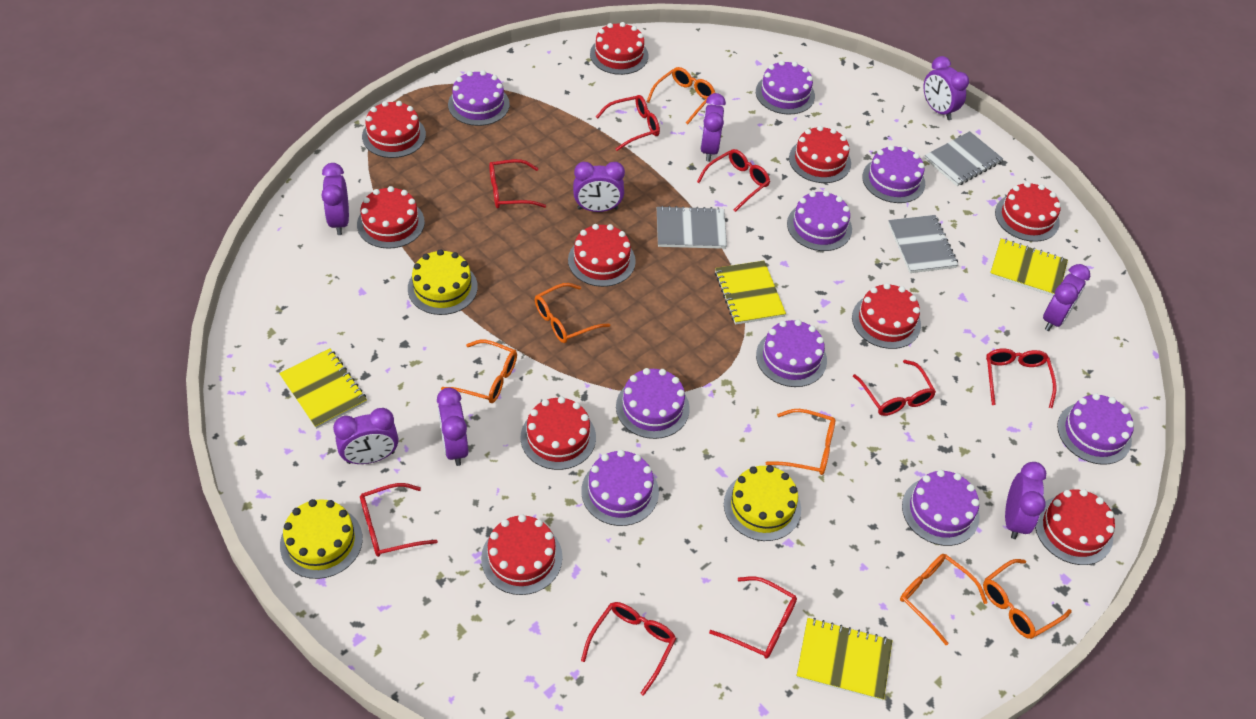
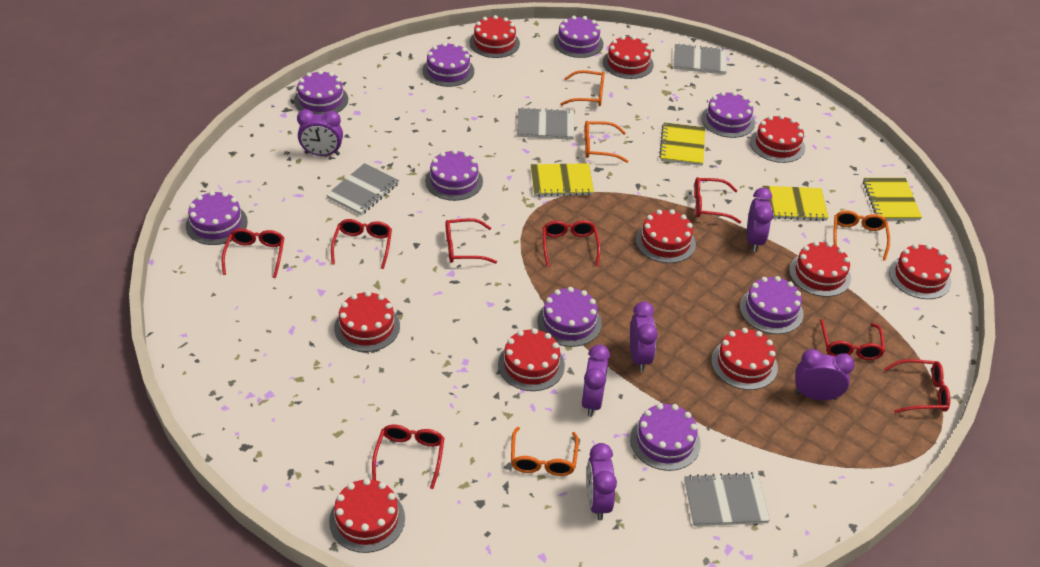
grey notebook: [657,206,727,249] [888,215,958,273] [924,131,1003,186] = 3 -> [326,163,399,215] [517,108,574,140] [673,43,727,75] [684,472,770,526] = 4
orange glasses: [441,340,517,403] [535,283,610,343] [647,67,715,125] [766,409,835,475] [900,554,988,645] [983,559,1072,639] = 6 -> [511,427,579,476] [560,70,605,106] [584,121,629,163] [833,210,890,261] = 4
purple clock: [321,163,349,235] [333,408,398,464] [437,388,469,466] [573,162,625,212] [700,93,726,162] [923,56,969,120] [1005,462,1046,539] [1043,264,1090,331] = 8 -> [297,109,343,156] [581,344,610,417] [586,443,617,520] [630,302,658,372] [747,188,773,252] [795,349,855,400] = 6
yellow cake: [280,499,363,579] [408,249,478,315] [724,465,801,541] = 3 -> none = 0

